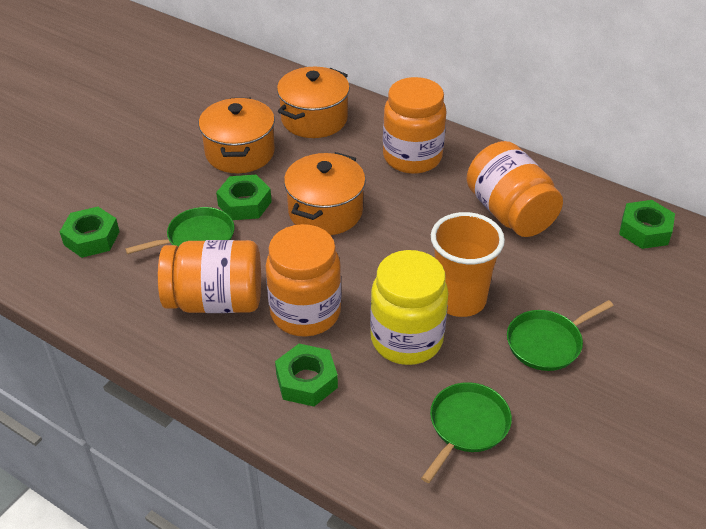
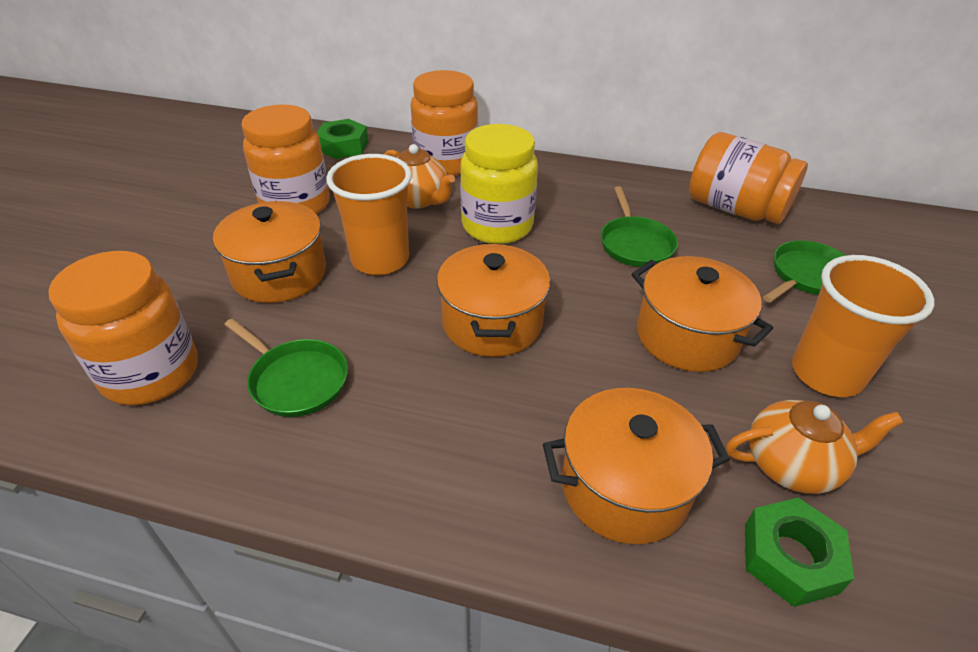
green nut: [60,207,120,258] [216,175,272,220] [275,344,338,407] [619,200,675,249] = 4 -> [317,119,368,159] [745,497,854,607] = 2
orange cup: [431,212,505,317] = 1 -> [326,154,412,275] [792,255,934,397] = 2
orange pot: [199,98,275,173] [277,67,350,138] [284,152,366,235] = 3 -> [213,201,326,303] [437,243,550,357] [543,388,730,544] [632,256,773,372] = 4
orange teapot: none = 0 -> [384,144,455,208] [726,400,903,494] = 2

